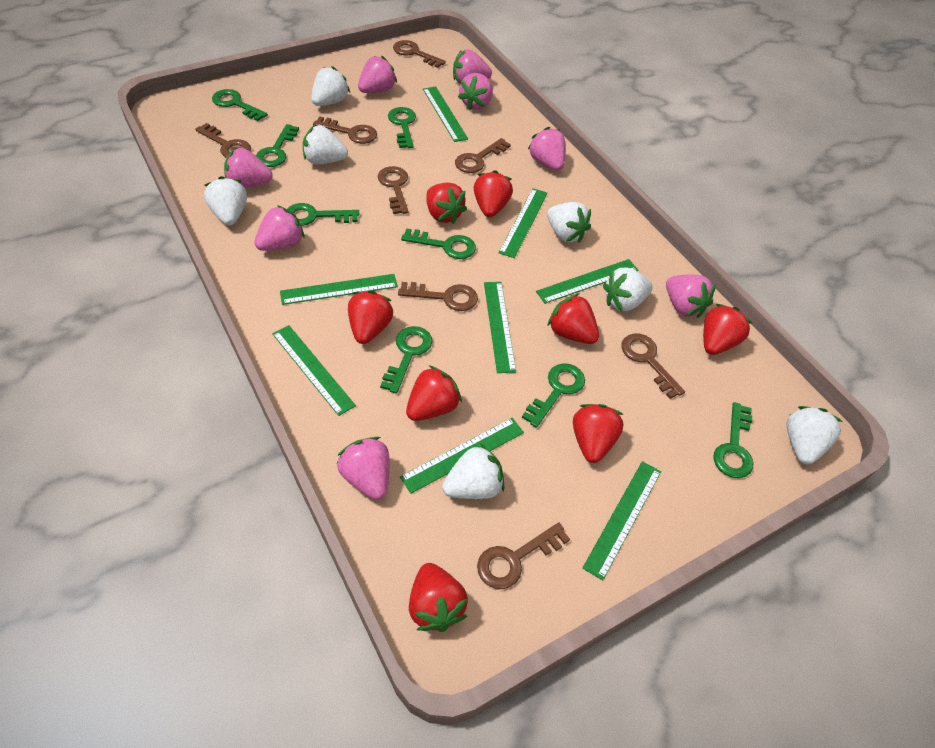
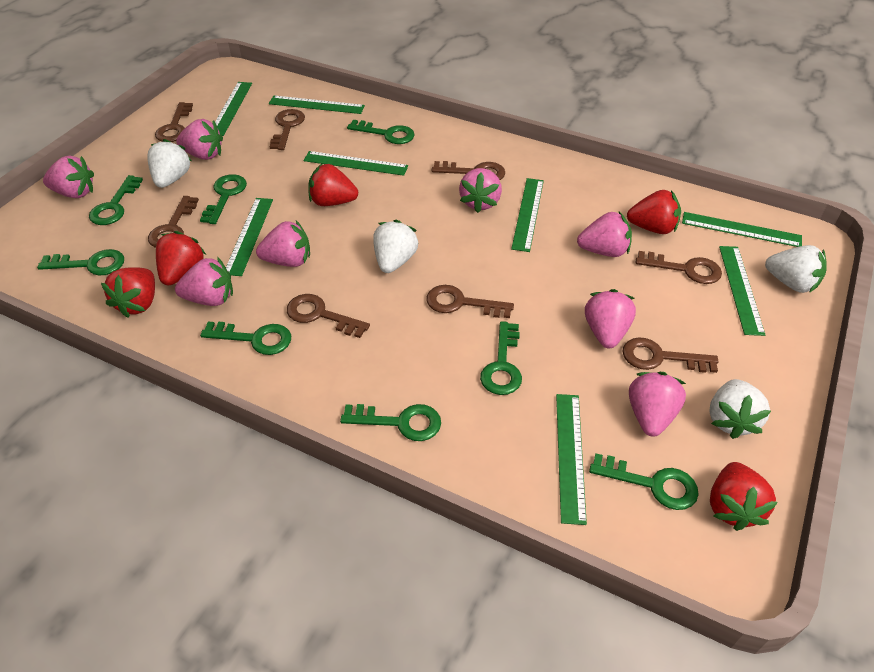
red strawberry: [348,290,393,344] [406,365,462,421] [409,563,468,632] [426,182,467,224] [474,170,513,217] [547,293,599,344] [573,404,624,463] [703,304,752,355] = 8 -> [101,267,155,318] [156,231,206,286] [308,163,358,206] [627,190,681,234] [710,462,778,531] = 5
white strawberry: [204,176,247,225] [303,125,348,164] [311,66,350,106] [442,443,504,499] [547,202,591,243] [603,267,653,311] [787,406,843,464] = 7 -> [147,139,192,188] [373,220,418,273] [709,379,771,439] [765,245,826,293] = 4

